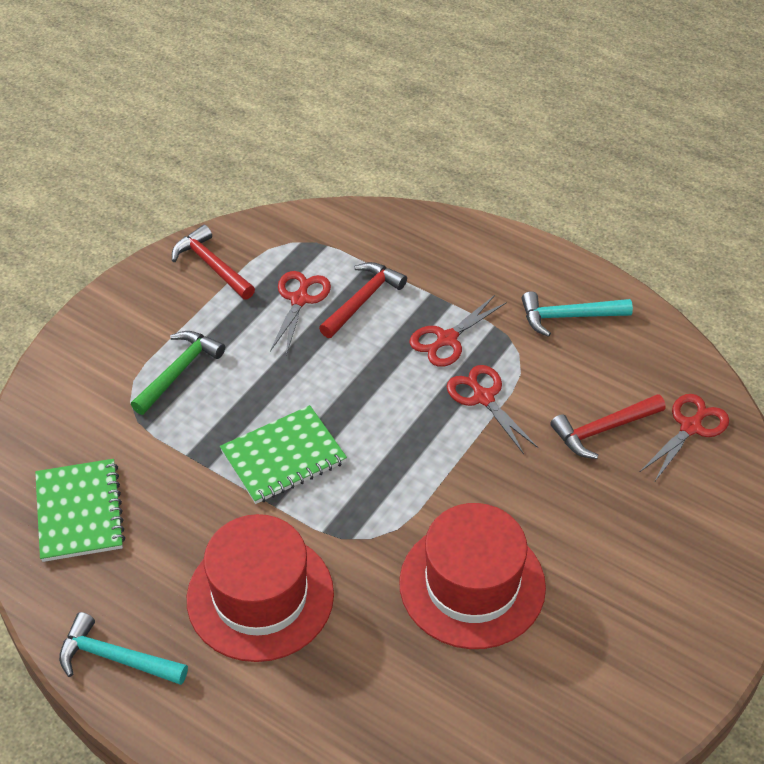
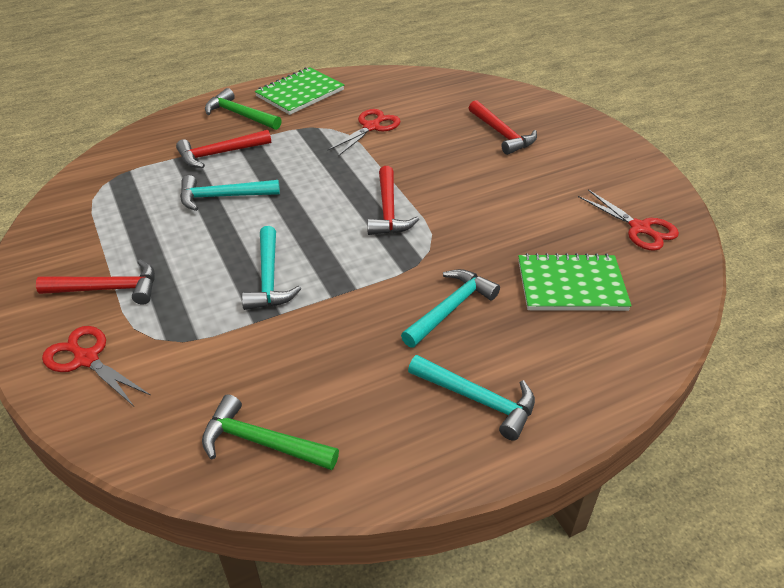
green hammer: [131,331,225,415] = 1 -> [202,394,339,470] [205,88,282,130] = 2
red hammer: [172,225,255,299] [319,262,407,338] [551,394,666,459] = 3 -> [36,260,155,305] [176,130,271,168] [367,166,419,235] [469,100,537,155] = 4
red hat: [187,514,334,662] [399,503,546,649] = 2 -> none = 0
red scissors: [270,271,331,355] [409,295,507,367] [447,365,538,454] [640,394,729,483] = 4 -> [42,326,150,406] [327,109,401,156] [578,189,679,251] = 3
turquoise hammer: [59,612,188,685] [522,291,633,337] = 2 -> [180,175,280,211] [242,226,302,310] [401,269,500,348] [408,355,535,441] = 4

